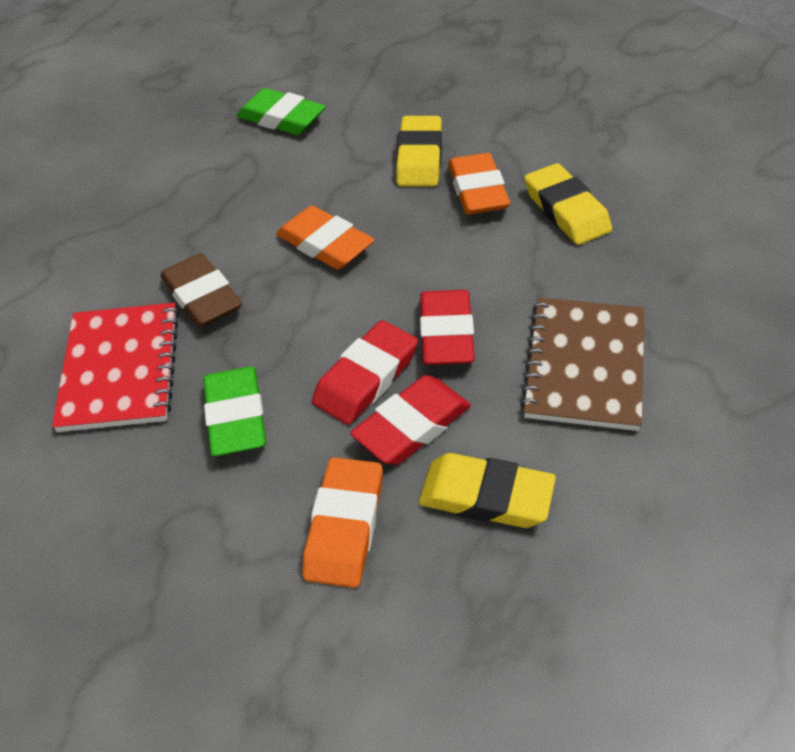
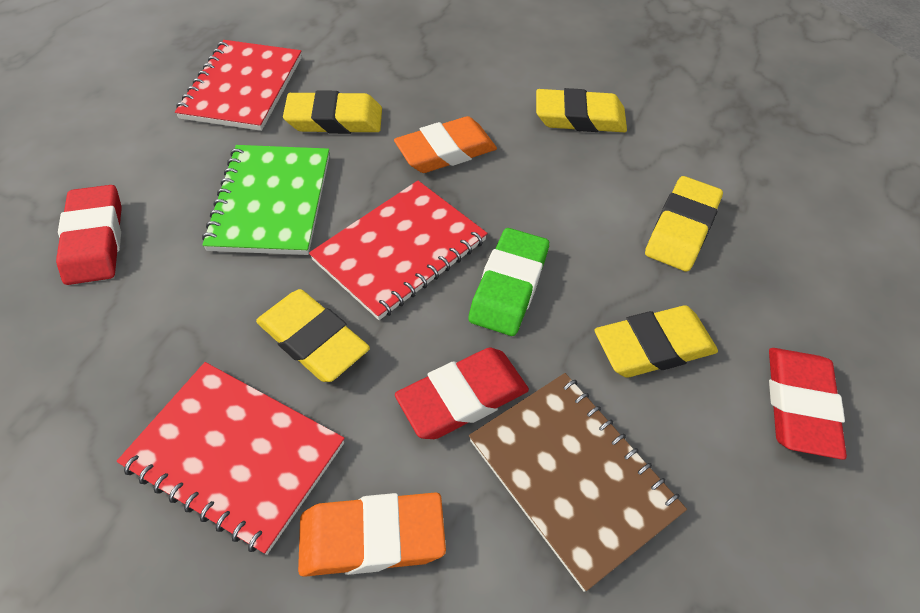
brown eraser: [160,253,242,327] = 1 -> none = 0
green eraser: [203,366,266,456] [237,88,326,135] = 2 -> [468,228,549,336] = 1
green notebook: none = 0 -> [202,145,329,255] = 1
orange eraser: [276,205,375,270] [302,457,383,588] [448,153,510,215] = 3 -> [298,492,446,577] [394,116,497,173] = 2
red notebook: [52,303,179,432] = 1 -> [117,362,345,555] [175,40,302,131] [309,180,488,320] = 3
yellow eraser: [396,116,442,187] [419,453,556,528] [524,163,612,245] = 3 -> [256,289,370,382] [283,90,382,134] [536,88,627,132] [595,305,718,377] [645,176,723,271] = 5

